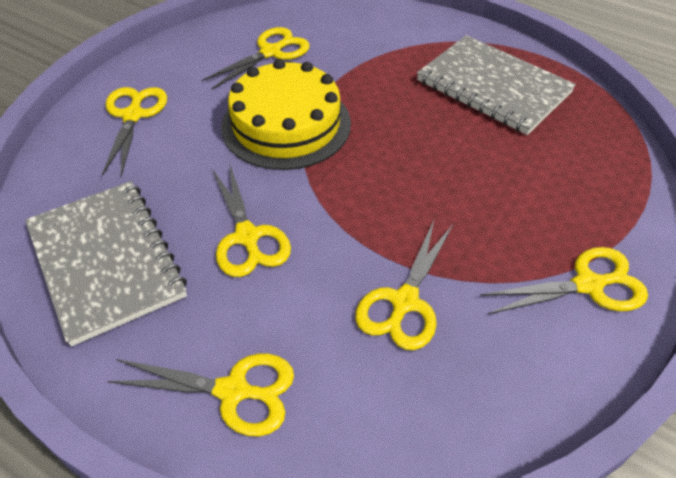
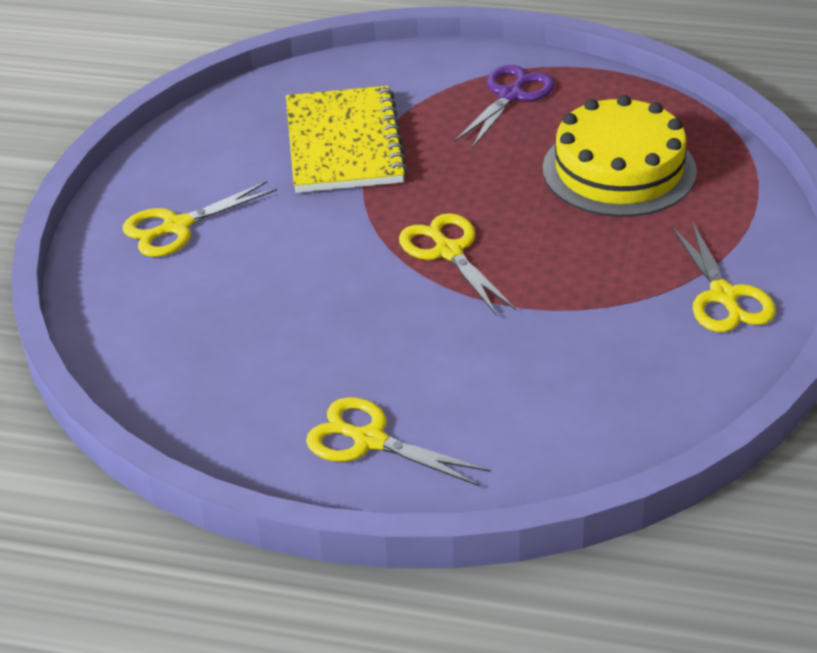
grey notebook: [25,181,187,346] [417,35,576,135] = 2 -> none = 0
purple scissors: none = 0 -> [455,65,555,148] = 1
yellow notebook: none = 0 -> [286,86,408,193] = 1
yellow scissors: [102,87,167,176] [107,354,294,436] [201,27,310,90] [212,163,291,277] [355,221,453,350] [480,247,648,315] = 6 -> [123,181,277,257] [306,397,491,487] [399,213,516,316] [672,221,776,332] = 4

